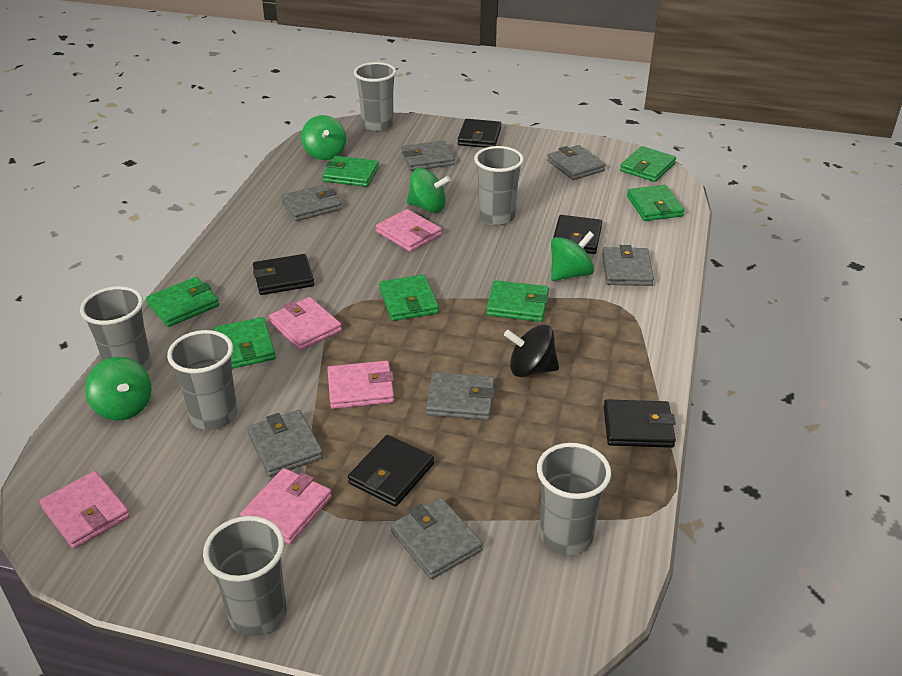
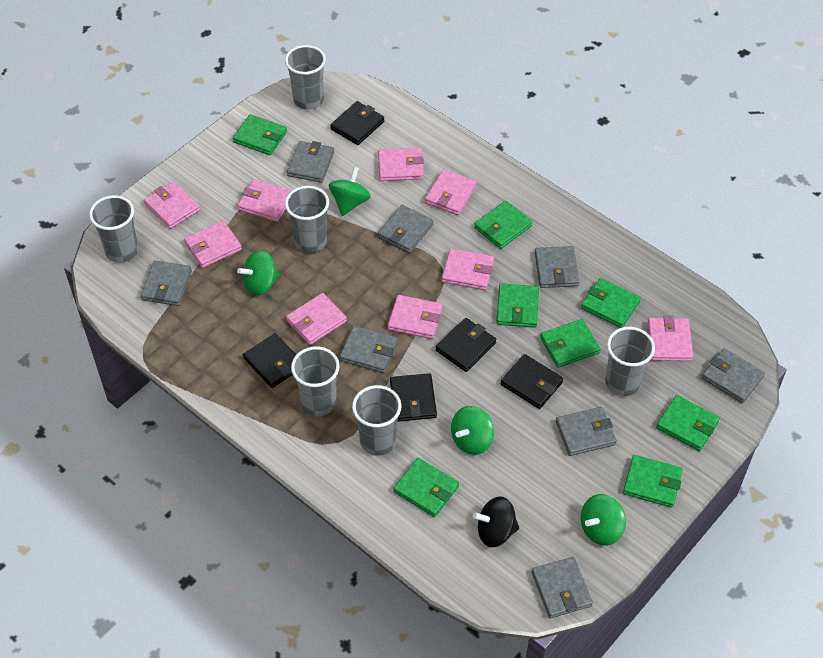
green wallet: [146,277,219,327] [214,317,276,369] [323,156,379,187] [379,274,439,321] [486,280,549,322] [620,146,676,182] [627,185,685,221] = 7 -> [233,114,287,155] [393,458,459,517] [474,201,532,249] [496,283,539,328] [540,319,600,368] [581,278,641,328] [623,455,683,508] [656,395,720,451] = 8
grey wallet: [247,410,323,477] [281,184,342,221] [391,497,483,579] [401,141,454,171] [426,372,495,420] [547,145,606,180] [602,245,654,286] = 7 -> [141,260,192,306] [287,141,334,183] [340,326,398,373] [378,205,434,253] [532,557,593,618] [535,246,579,288] [556,407,617,456] [702,348,765,403] = 8
pink wallet: [40,471,130,549] [240,468,332,544] [269,297,342,350] [327,361,394,409] [376,209,442,252] = 5 -> [144,181,200,229] [184,221,242,268] [238,179,291,222] [286,293,347,345] [378,147,424,181] [388,295,443,339] [425,169,477,215] [442,248,494,290] [647,316,693,361] = 9

